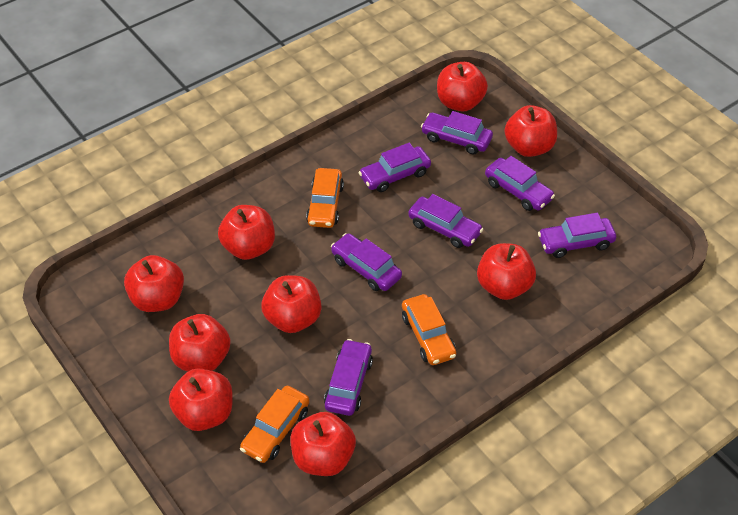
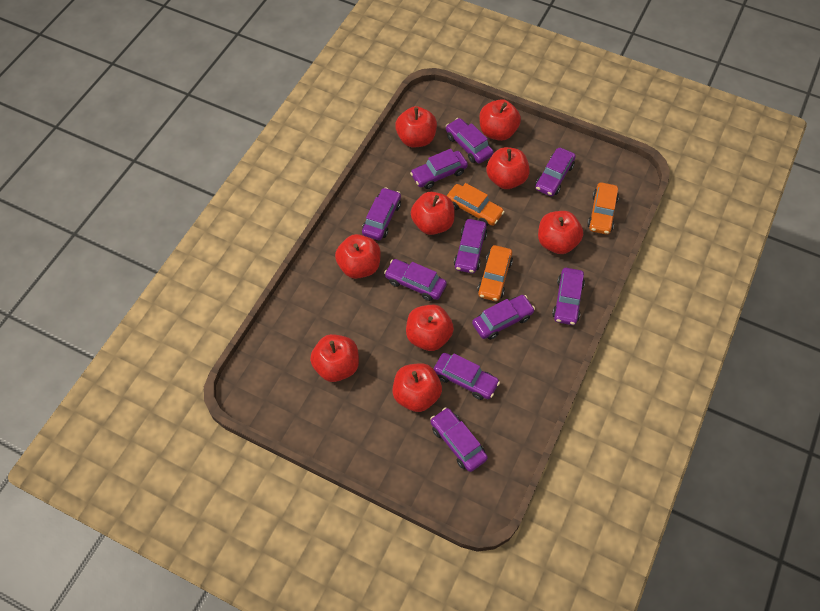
purple car: [324,339,373,416] [331,233,402,291] [359,143,431,192] [408,194,483,248] [421,111,493,155] [485,156,555,211] [538,213,616,258] = 7 -> [362,187,401,240] [384,259,447,301] [410,149,468,189] [430,407,488,472] [434,353,500,400] [446,118,493,164] [454,219,487,273] [472,295,535,340] [535,148,576,196] [552,268,585,325] = 10

